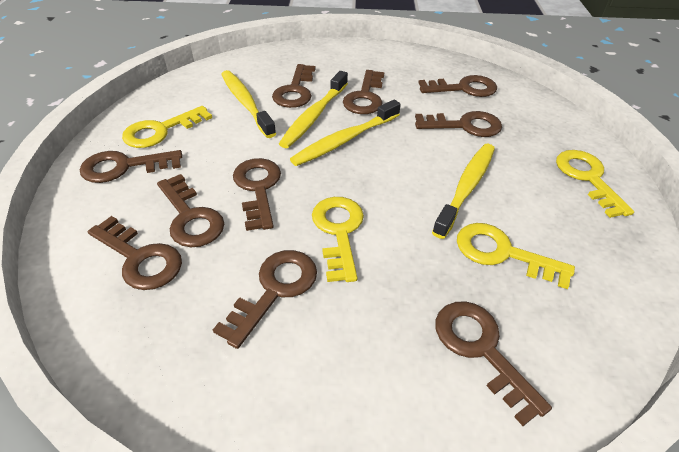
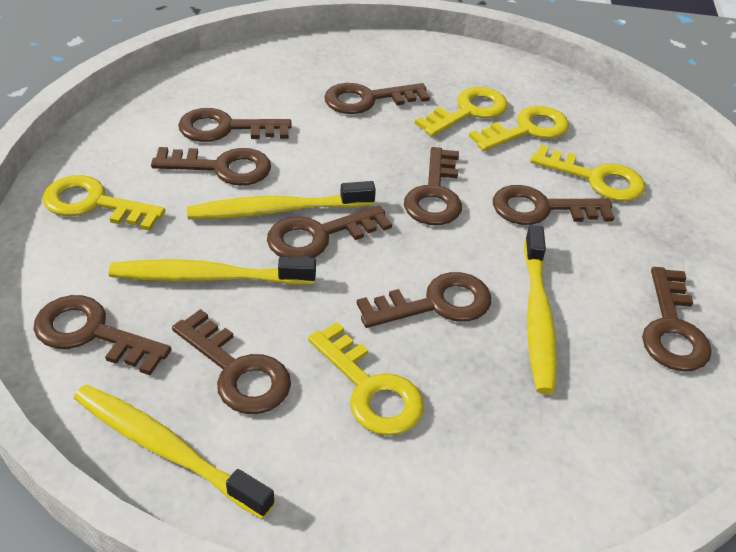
yellow key: [122,106,212,148] [312,197,364,282] [457,223,575,289] [556,150,634,218] = 4 -> [43,175,165,231] [308,322,424,436] [415,87,508,137] [469,106,569,151] [530,145,645,202] = 5

